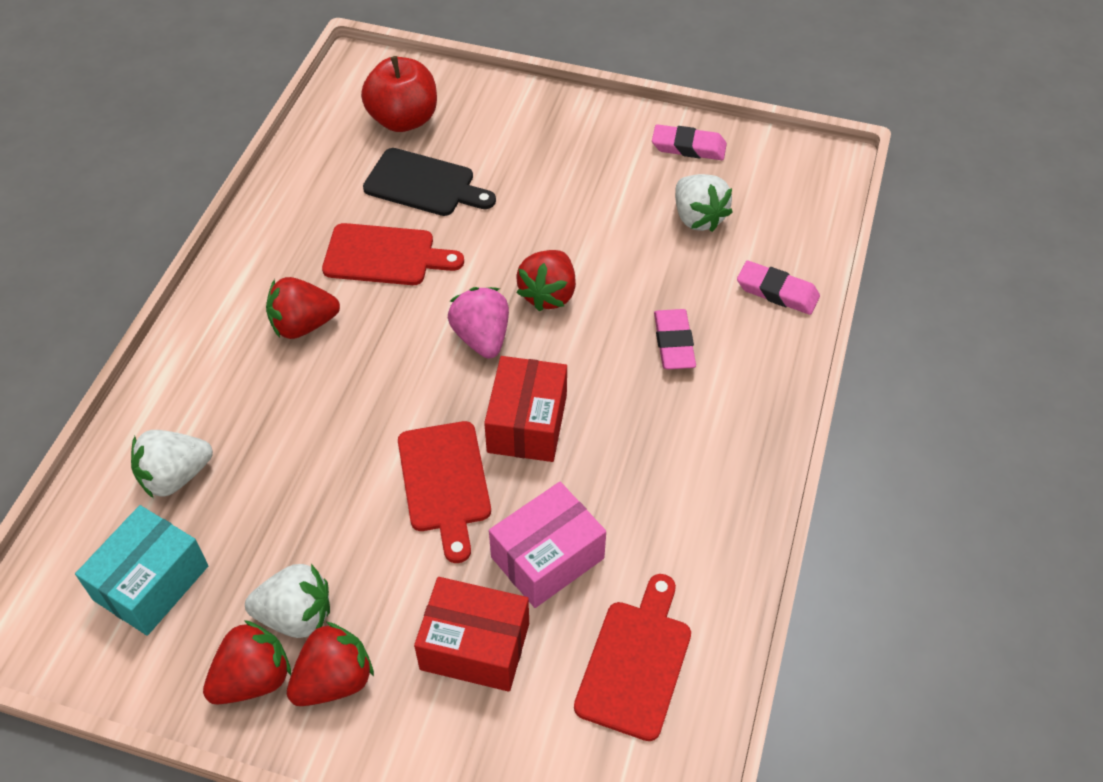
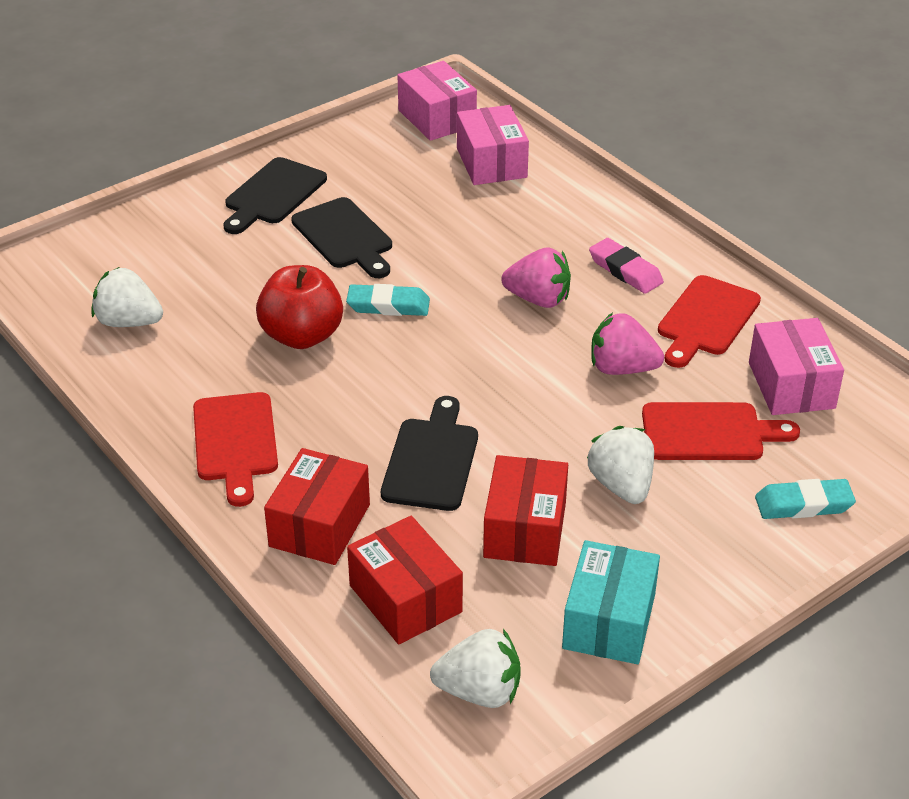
black cutting board: [363,148,496,216] = 1 -> [224,157,327,234] [291,197,392,278] [381,396,478,511] = 3
pink box: [489,482,606,608] = 1 -> [397,61,477,141] [457,105,529,185] [749,318,844,415] = 3
pink eraser: [652,124,727,160] [654,309,696,369] [737,261,820,315] = 3 -> [589,238,664,294] = 1
pink strawberry: [448,287,509,358] = 1 -> [501,247,571,308] [591,312,664,375] = 2
red box: [414,577,529,692] [484,356,567,462] = 2 -> [264,448,370,565] [347,516,463,645] [483,455,568,566] = 3
red strawberry: [203,620,291,704] [266,277,340,339] [287,622,374,706] [516,250,576,312] = 4 -> none = 0
turquoise eraser: none = 0 -> [346,284,430,316] [755,479,856,519] = 2

